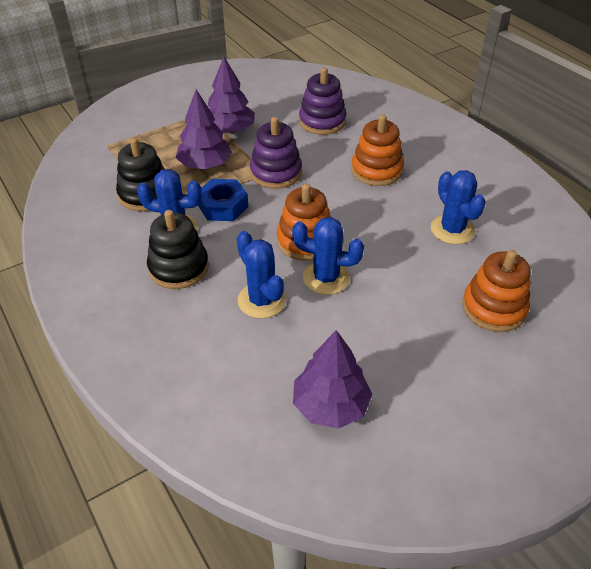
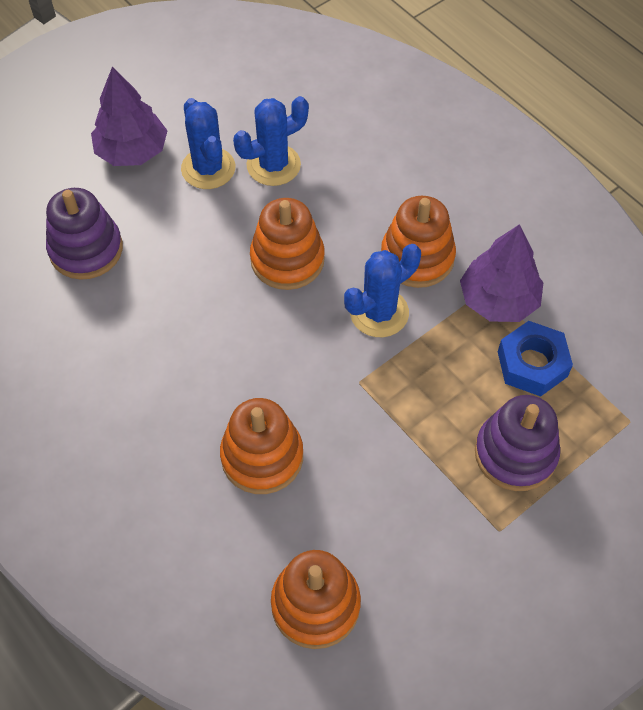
black stacking toy: [116,138,165,211] [147,210,209,289] = 2 -> none = 0
blue cactus: [137,169,202,231] [237,231,286,319] [292,217,364,295] [431,170,486,244] = 4 -> [181,98,236,189] [233,96,309,186] [344,244,421,337] = 3
orange stacking toy: [277,183,331,261] [351,114,404,186] [462,250,531,332] = 3 -> [220,398,303,494] [250,198,325,290] [271,550,361,649] [381,196,456,288] = 4
purple tree: [176,90,232,169] [208,57,255,134] [293,330,372,429] = 3 -> [91,67,168,166] [460,224,544,322] = 2

